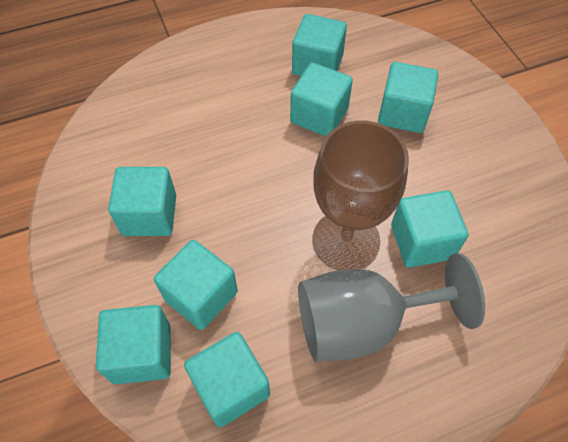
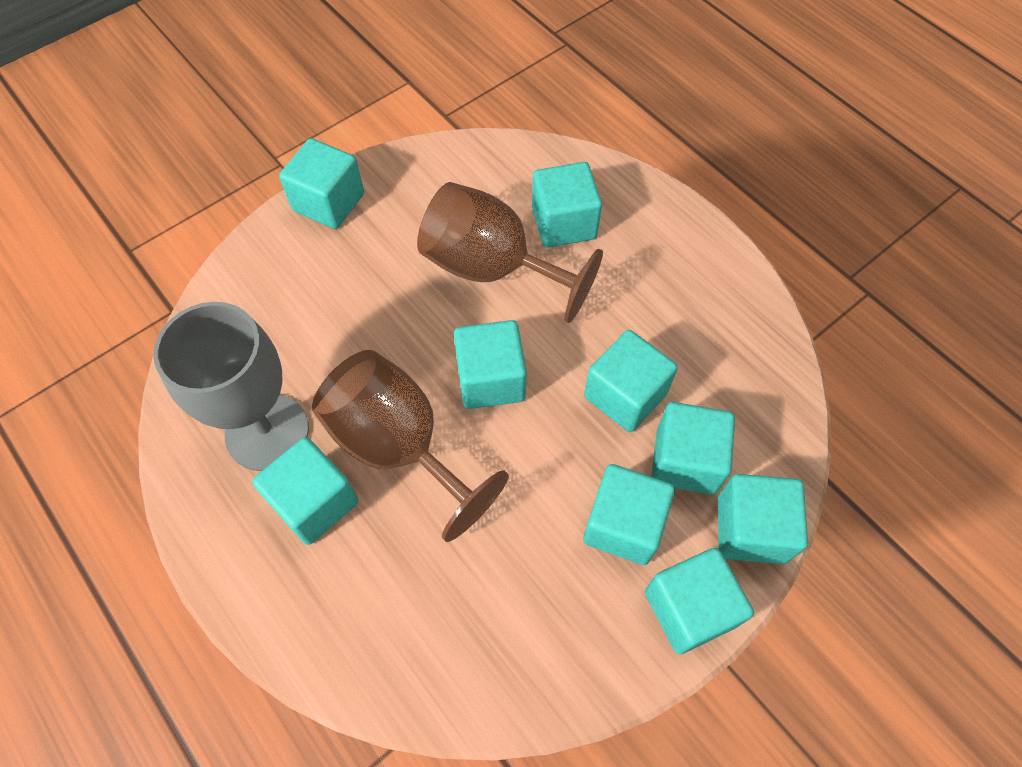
brown goblet: [313,120,409,270] = 1 -> [312,350,509,542] [417,182,603,323] = 2
turquoise cube: [96,305,171,384] [108,167,176,236] [154,240,238,330] [184,332,270,427] [290,63,353,137] [292,14,347,76] [378,62,438,133] [391,190,468,268] = 8 -> [252,437,358,545] [279,138,364,229] [454,320,527,409] [532,162,602,247] [583,464,675,565] [584,330,678,432] [645,548,754,654] [651,402,735,495] [718,474,808,564] = 9

